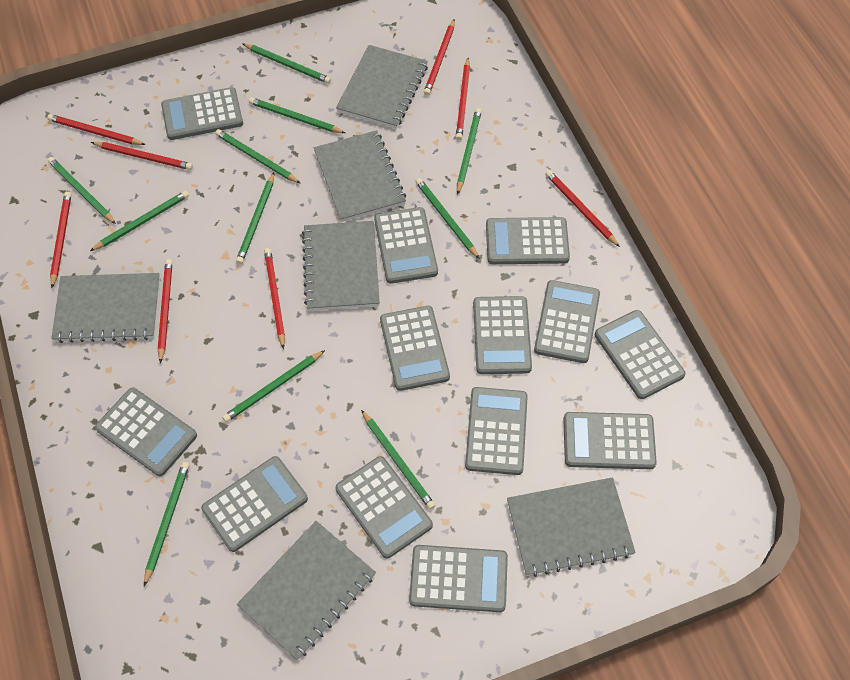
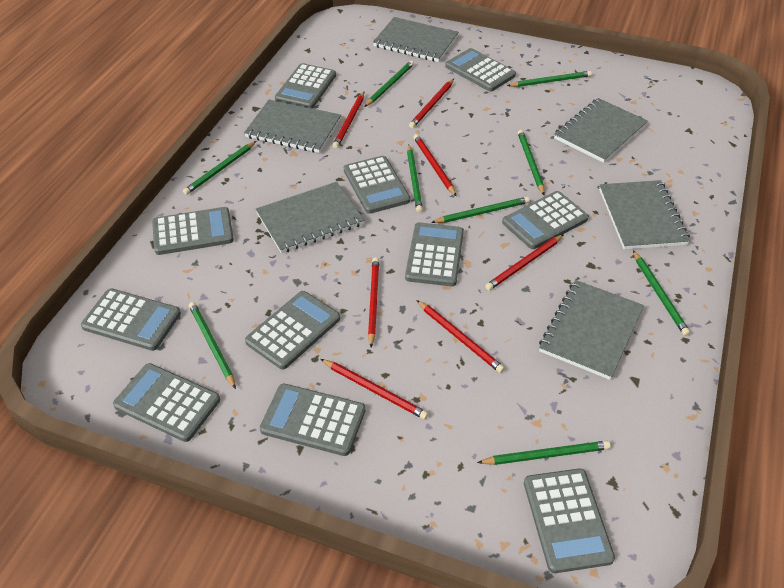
green pencil: [48,157,116,224] [90,191,189,251] [144,462,189,586] [215,129,300,183] [222,350,325,422] [236,173,274,264] [242,43,331,84] [249,97,345,133] [361,410,435,510] [415,178,479,259] [457,108,482,195] = 11 -> [183,141,256,195] [189,302,236,389] [364,61,414,107] [407,145,423,213] [431,197,530,223] [477,441,611,465] [507,71,592,87] [518,130,545,195] [633,250,690,336] = 9
grey calculator: [95,388,197,476] [161,87,243,140] [201,456,308,552] [335,456,433,559] [374,207,438,284] [380,306,450,391] [409,545,508,612] [465,387,528,475] [473,296,532,374] [486,217,570,264] [534,280,600,363] [563,412,657,469] [595,310,686,399] = 13 -> [81,288,181,351] [113,363,220,442] [152,207,234,255] [245,291,340,369] [260,384,366,456] [275,63,336,108] [344,156,410,214] [405,222,464,286] [445,48,516,92] [502,191,589,249] [524,468,615,573] = 11
red pencil: [47,114,146,145] [50,191,71,288] [91,142,193,170] [158,259,172,363] [264,248,285,349] [424,19,455,96] [456,58,470,140] [545,170,620,247] = 8 -> [321,359,428,420] [333,92,364,148] [368,257,379,347] [409,79,454,128] [413,134,456,196] [417,300,505,373] [485,234,564,290] = 7

